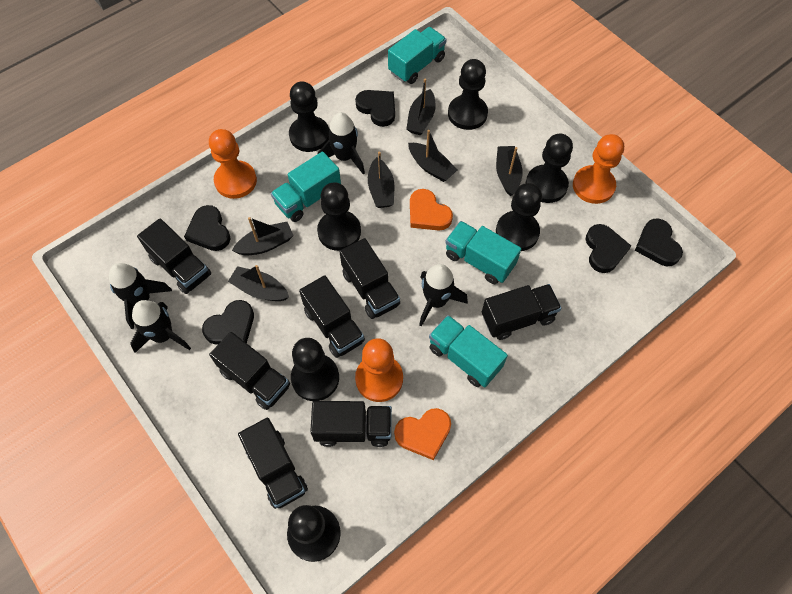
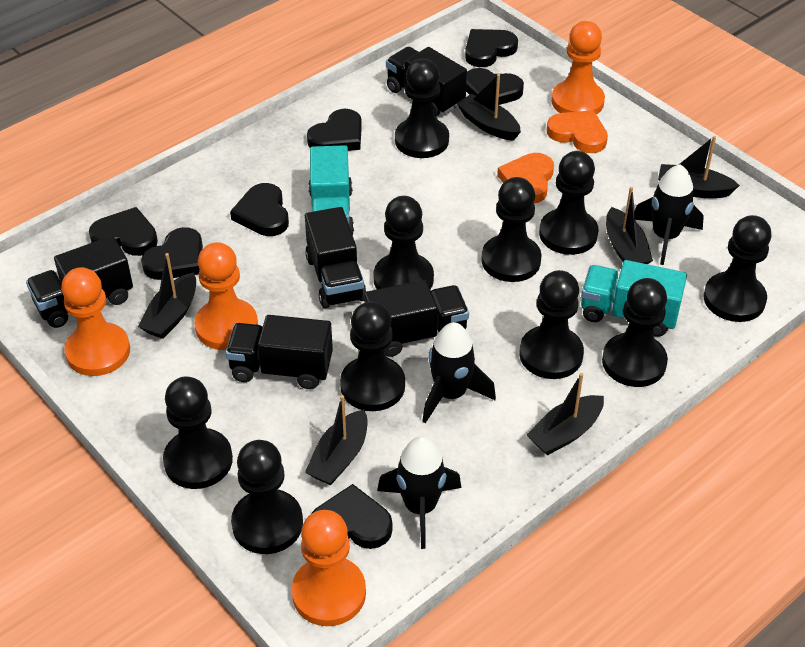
black heart: [184,205,231,251] [202,300,254,345] [355,90,395,127] [586,224,631,273] [635,218,683,266] = 5 -> [89,207,158,256] [141,227,203,280] [230,183,289,236] [307,109,362,151] [311,484,393,549] [465,29,518,67] [466,68,524,105] = 7
black pawn: [287,505,341,562] [289,81,329,152] [291,338,339,401] [317,182,361,251] [448,59,488,130] [496,183,542,251] [526,134,573,203] = 7 -> [163,377,233,489] [231,440,303,554] [340,301,405,411] [373,196,434,290] [395,59,449,158] [481,177,542,282] [519,270,584,379] [539,151,599,255] [602,278,668,387] [704,215,772,322] = 10
black rocket: [109,263,172,329] [130,300,191,353] [318,112,365,175] [419,264,468,326] = 4 -> [377,436,461,549] [422,322,496,423] [635,164,704,265] = 3
black truck: [137,218,211,294] [209,332,290,410] [238,418,308,509] [299,275,365,358] [310,401,392,447] [339,238,400,319] [482,284,561,340] = 7 -> [26,236,133,328] [225,315,333,389] [305,207,367,308] [364,280,469,357] [386,47,467,117] = 5
orange pawn: [209,129,257,199] [355,338,403,402] [573,134,624,204] = 3 -> [61,267,130,376] [195,242,258,350] [292,510,366,626] [551,21,605,115] = 4
turquoise truck: [271,151,341,222] [388,27,447,84] [429,315,508,387] [445,221,521,284] = 4 -> [309,145,354,235] [581,260,687,336] = 2

